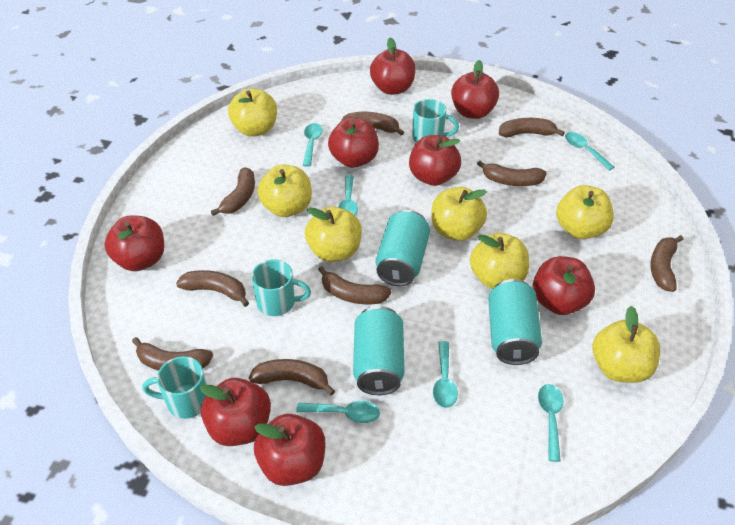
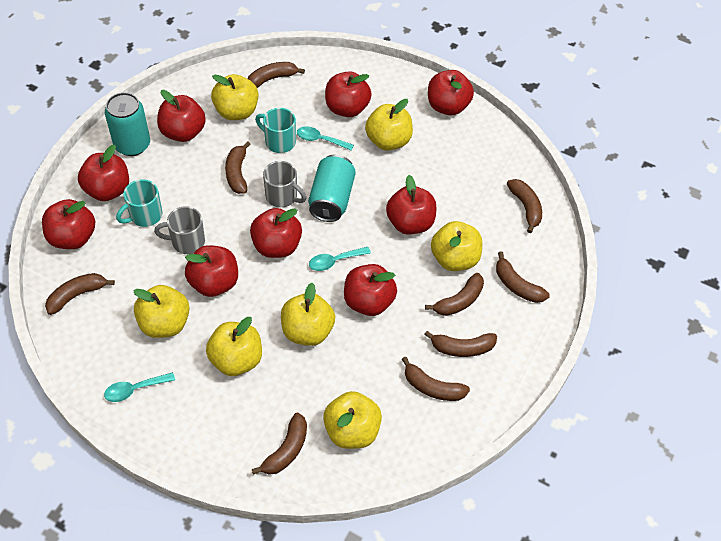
grey mug: none = 0 -> [154,206,205,254] [263,161,306,208] = 2
red apple: [104,215,164,271] [200,378,271,446] [254,414,325,486] [328,118,379,168] [370,37,416,95] [409,135,461,186] [451,60,499,119] [533,256,595,315] = 8 -> [42,199,95,249] [78,145,129,201] [157,90,206,142] [185,245,238,297] [250,208,302,258] [325,71,371,117] [344,264,397,316] [386,175,436,235] [428,70,474,115] = 9
turquoise can: [353,306,404,395] [376,210,430,286] [488,279,542,365] = 3 -> [105,92,150,156] [308,154,356,222] = 2
turquoise mug: [142,356,207,419] [251,260,311,316] [412,99,459,143] = 3 -> [116,179,162,227] [255,108,296,153] = 2
turquoise spoon: [296,401,380,423] [303,123,323,167] [338,175,358,216] [433,341,458,408] [538,384,563,462] [565,132,614,170] = 6 -> [104,372,175,402] [297,126,354,151] [309,247,371,271] = 3

